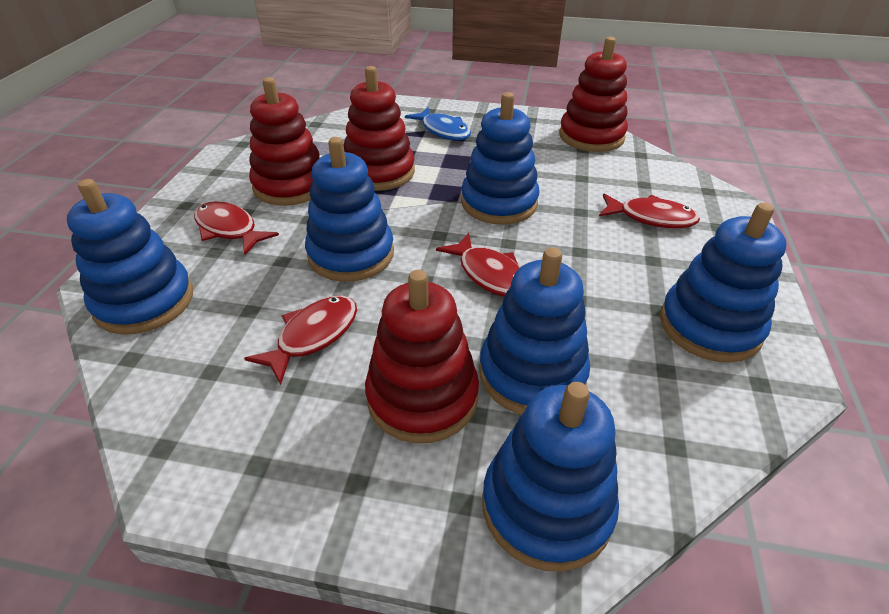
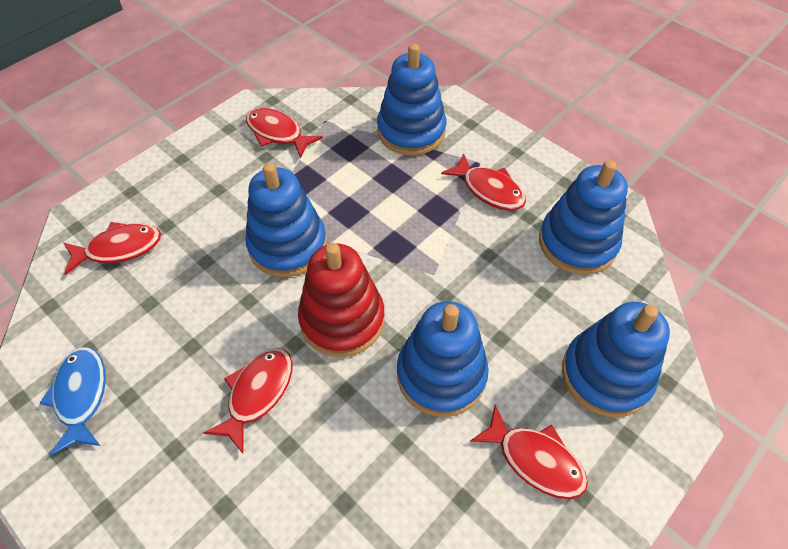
blue stacking toy: [67,179,193,334] [305,137,394,282] [461,92,540,225] [479,247,590,415] [482,382,619,572] [660,203,786,363] = 6 -> [245,163,327,277] [377,44,446,156] [397,301,489,417] [539,160,628,275] [562,302,670,417] = 5
red fish: [194,201,279,255] [244,296,357,385] [436,233,520,296] [599,193,700,228] = 4 -> [64,222,161,275] [203,348,293,454] [246,108,323,158] [441,153,526,211] [470,405,588,499] = 5
red stacking toy: [249,77,320,206] [344,66,415,191] [365,270,479,443] [559,37,628,152] = 4 -> [298,243,385,357] = 1

